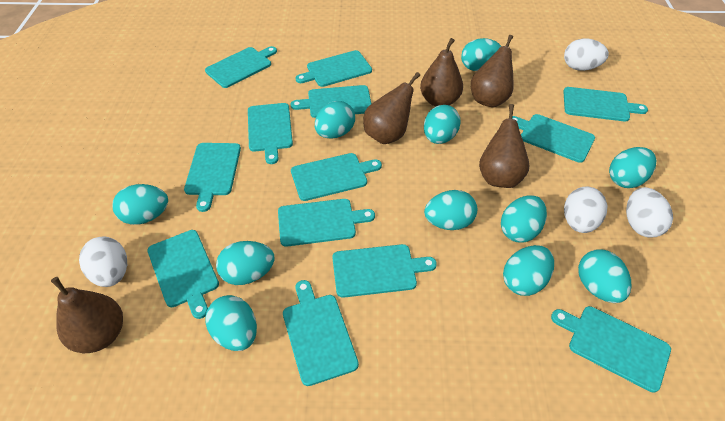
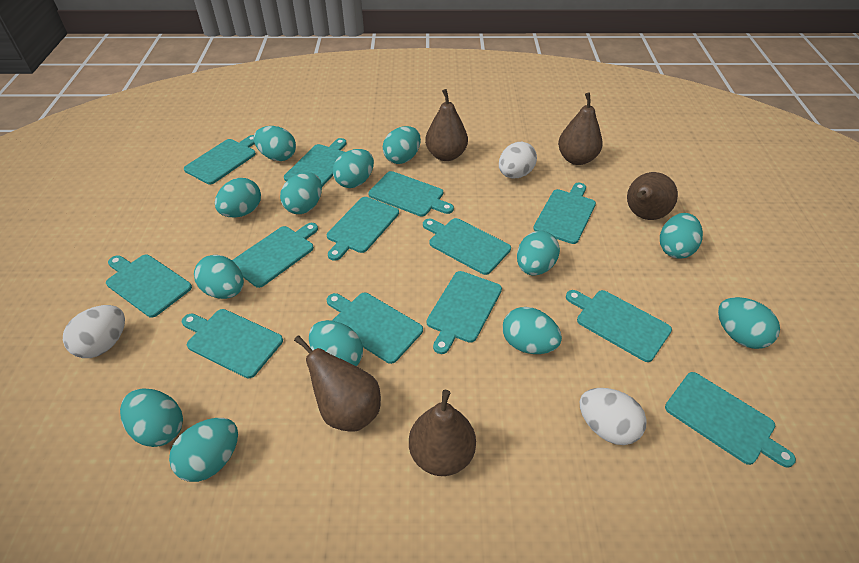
turquoise egg: [112,184,168,225] [205,295,257,351] [216,241,275,285] [315,101,355,139] [424,105,461,144] [424,190,477,230] [461,38,501,71] [501,195,547,243] [503,245,554,296] [578,249,631,303] [609,147,656,188] = 11 -> [120,389,183,447] [169,418,238,482] [194,255,244,299] [215,178,261,217] [254,126,296,161] [280,172,322,214] [309,320,363,366] [333,149,374,188] [383,126,421,164] [503,307,562,354] [517,231,560,275] [660,213,703,259] [718,297,780,349] = 13
white egg: [79,236,127,287] [564,38,609,71] [564,187,608,233] [626,187,673,238] = 4 -> [63,305,125,358] [499,142,537,178] [580,388,647,445] = 3

